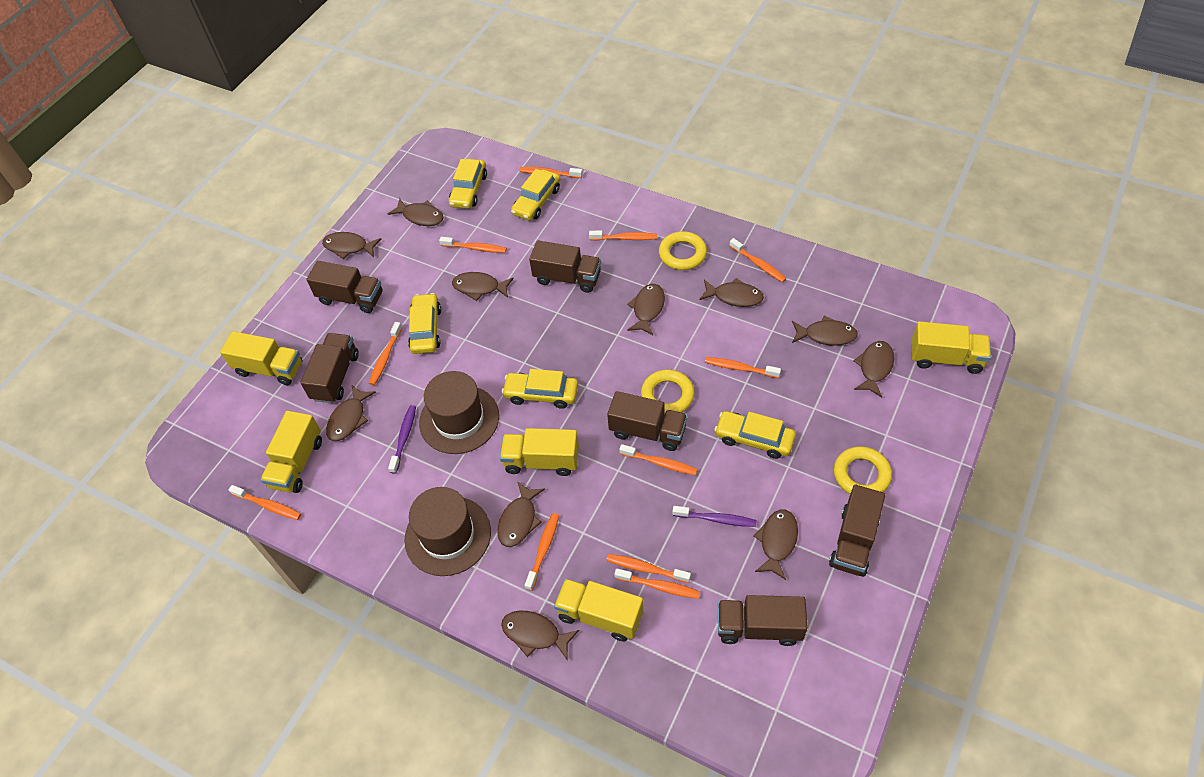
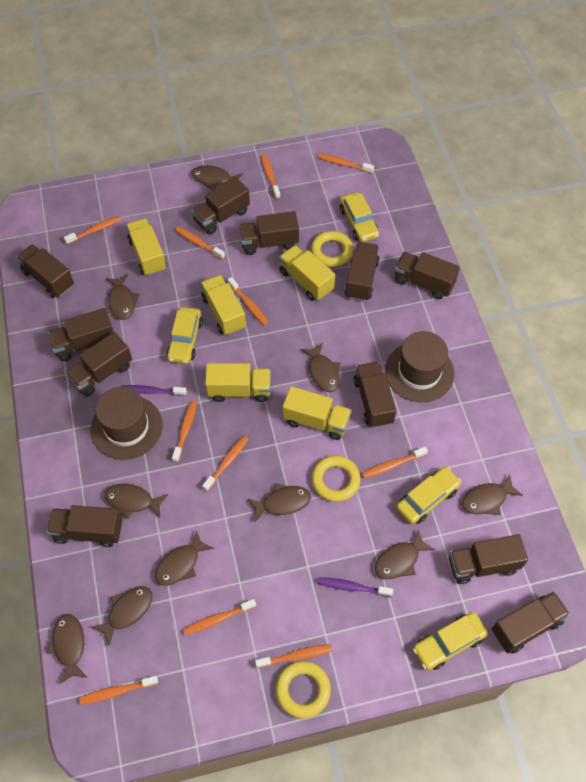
brown fish: [322,232,382,259] [326,385,376,441] [388,198,444,226] [452,272,514,301] [497,481,545,547] [501,611,579,659] [627,284,665,335] [699,278,764,307] [753,509,798,580] [792,315,858,346] [854,341,894,397] = 11 -> [46,614,88,684] [92,586,152,646] [104,484,168,519] [106,274,140,320] [155,531,214,586] [191,165,243,190] [248,483,311,523] [301,342,340,392] [375,530,435,579] [462,474,523,515] = 10
brown truck: [300,333,359,403] [306,261,383,313] [529,240,601,293] [607,391,687,451] [718,595,808,646] [829,485,885,577] = 6 -> [16,244,74,298] [47,505,122,547] [48,308,114,361] [65,332,132,397] [192,177,250,235] [239,211,299,255] [345,242,380,301] [353,362,396,428] [395,252,460,299] [449,534,528,584] [492,591,570,654] = 11
yellow car: [408,293,441,354] [449,159,487,209] [502,369,578,409] [511,169,561,220] [714,411,796,459] = 5 -> [167,307,203,364] [340,192,379,242] [396,467,461,524] [413,612,488,670] = 4

